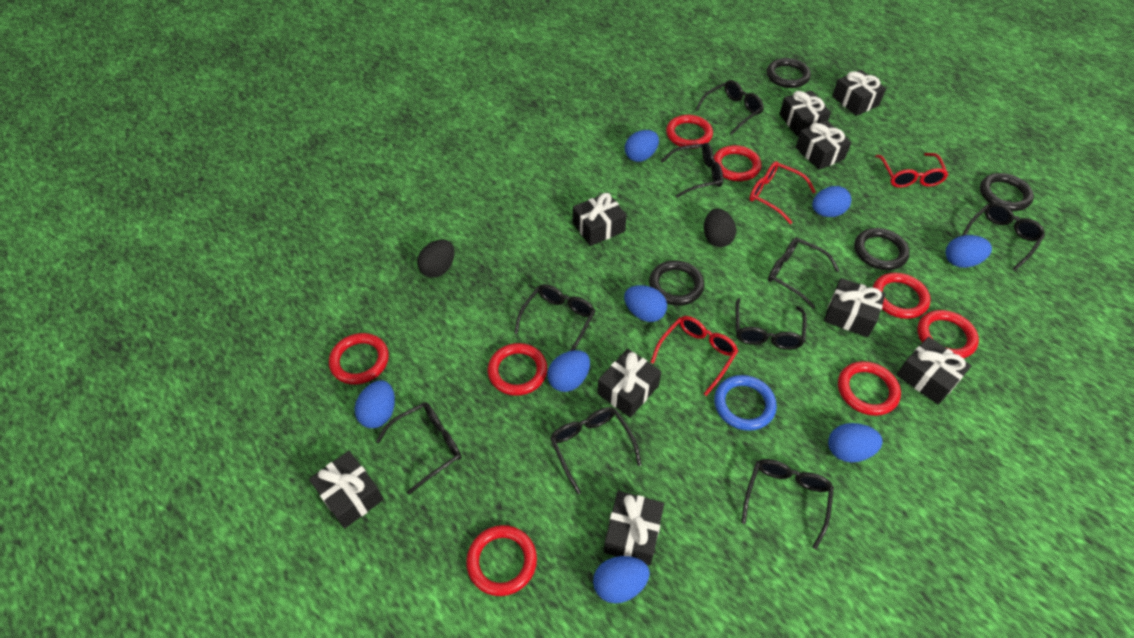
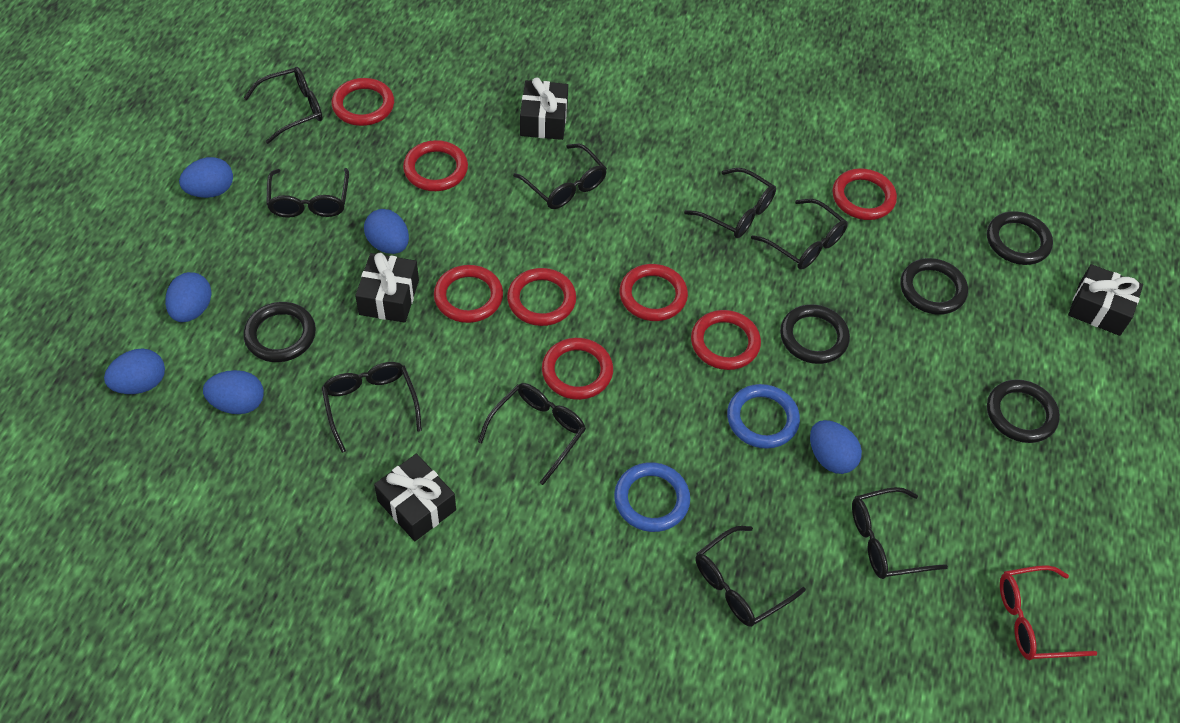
black egg: [417,240,455,278] [704,208,736,247] = 2 -> none = 0
black gift: [309,451,384,529] [573,193,627,246] [597,349,661,418] [604,491,664,565] [779,91,831,137] [795,120,851,170] [824,278,886,337] [832,70,886,116] [896,337,972,405] = 9 -> [355,253,419,323] [374,454,456,541] [520,77,568,140] [1068,264,1143,336] = 4
black ring: [649,260,704,306] [767,58,811,88] [854,228,910,270] [980,173,1034,211] = 4 -> [243,302,316,362] [780,304,850,364] [900,258,968,315] [987,211,1053,265] [987,379,1060,443] = 5
blue egg: [355,380,395,428] [547,350,590,392] [593,556,650,603] [624,285,667,322] [625,130,659,162] [812,186,851,217] [828,423,883,462] [946,235,992,268] = 8 -> [104,348,165,394] [165,272,212,322] [179,157,233,198] [203,370,264,414] [364,209,409,254] [810,420,862,474] = 6
blue ring: [714,375,777,431] = 1 -> [614,462,690,532] [727,384,800,449] = 2
red glasses: [651,316,738,396] [749,161,816,224] [875,153,948,188] = 3 -> [1000,565,1098,660] = 1

